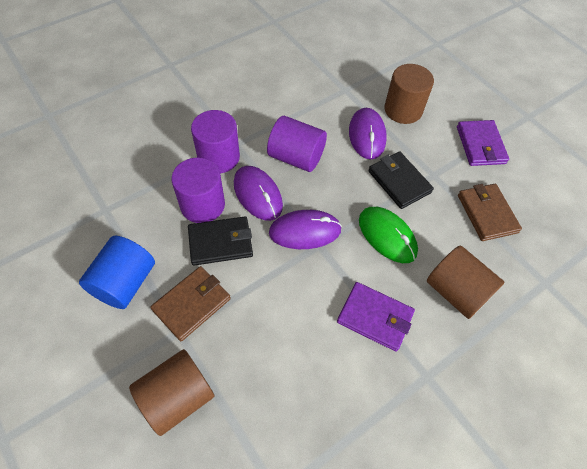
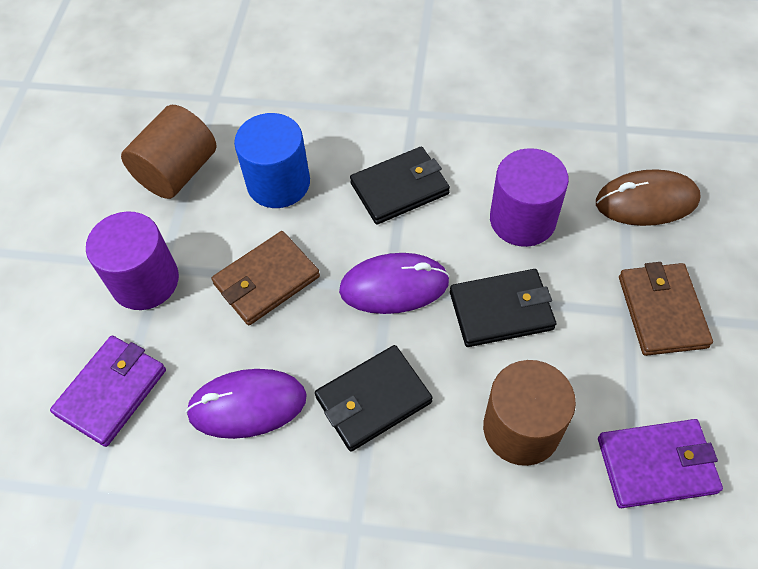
black wallet: [188,216,253,266] [368,151,434,209] = 2 -> [315,345,433,452] [350,147,450,224] [450,269,556,347] = 3
brown cylinder: [129,349,214,436] [384,64,434,124] [427,246,504,319] = 3 -> [121,105,216,199] [483,360,576,466] = 2
brown mouse: none = 0 -> [596,169,701,226] = 1
green mouse: [359,207,418,263] = 1 -> none = 0
purple cylinder: [171,158,225,223] [191,110,240,173] [267,116,327,172] = 3 -> [86,211,179,310] [490,148,569,247] = 2
purple mouse: [234,166,283,221] [269,210,342,249] [349,108,387,159] = 3 -> [186,369,307,439] [339,253,449,314] = 2

